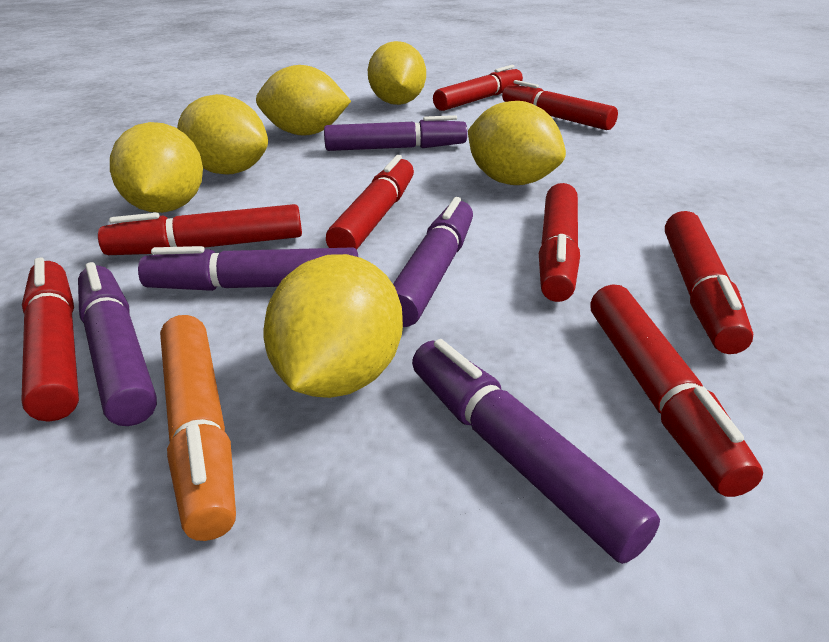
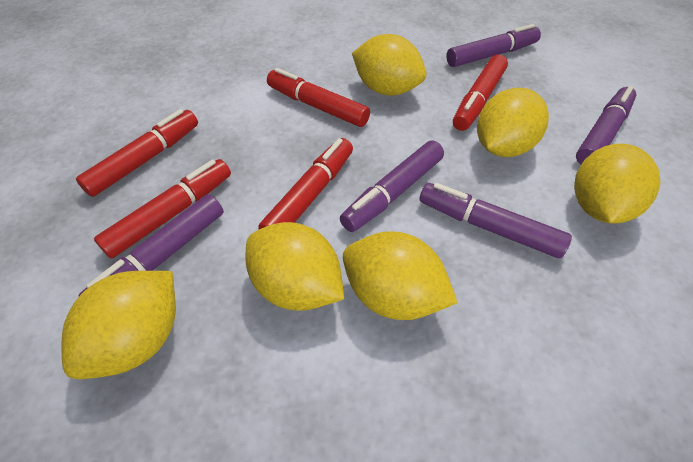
orange marker: [160,315,236,541] = 1 -> none = 0
red marker: [21,257,79,422] [98,204,302,255] [326,155,414,249] [433,65,523,111] [502,80,618,130] [539,183,580,302] [590,284,763,497] [665,211,753,354] = 8 -> [76,109,198,197] [94,159,231,258] [258,138,353,229] [267,68,370,127] [453,55,508,131] = 5

